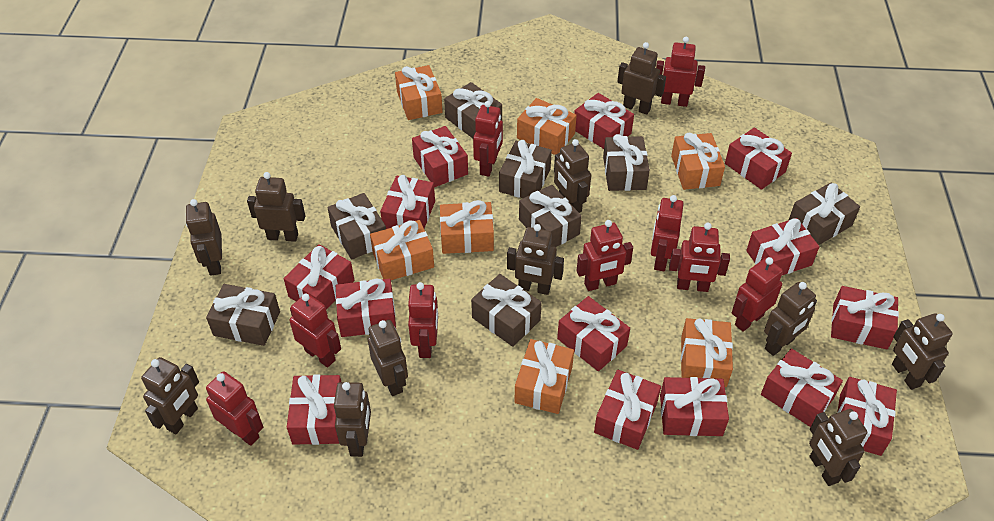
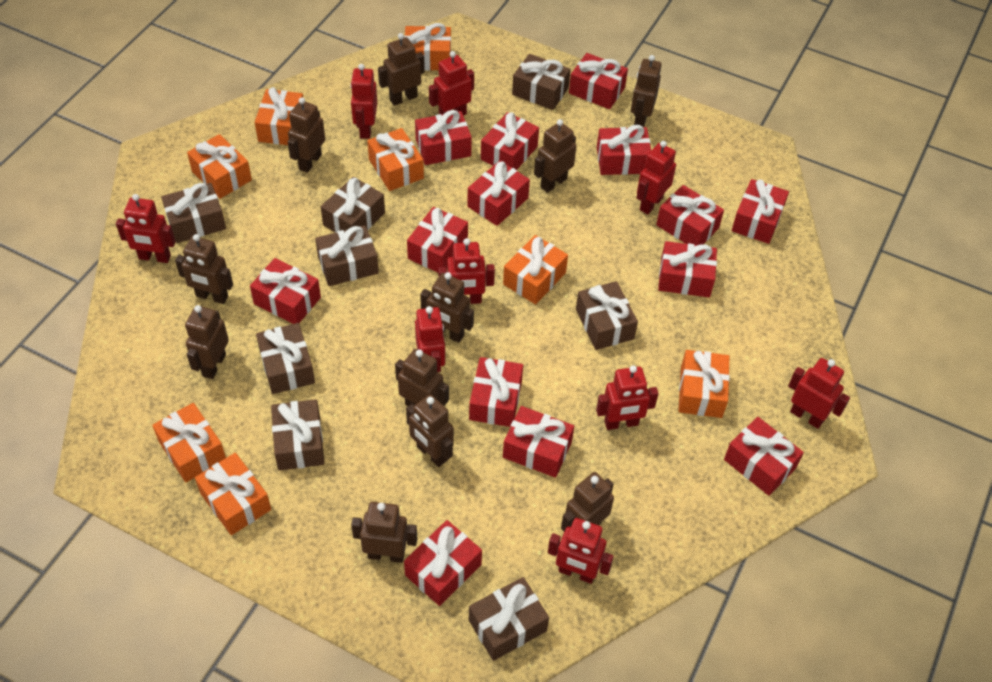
orange gift: [370,220,434,280] [395,65,443,120] [440,200,494,254] [514,339,574,414] [517,98,577,155] [671,133,725,190] [681,318,733,387] = 7 -> [152,403,226,482] [187,134,252,199] [195,453,271,535] [255,87,303,145] [367,128,424,191] [404,23,451,71] [503,235,568,304] [678,350,730,418] = 8

